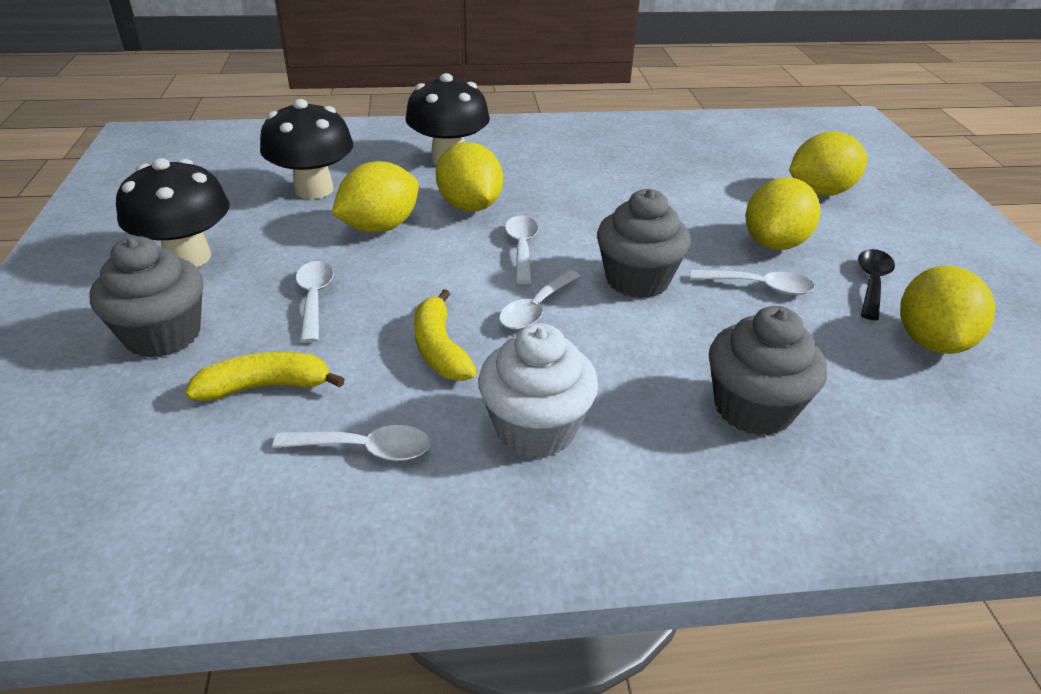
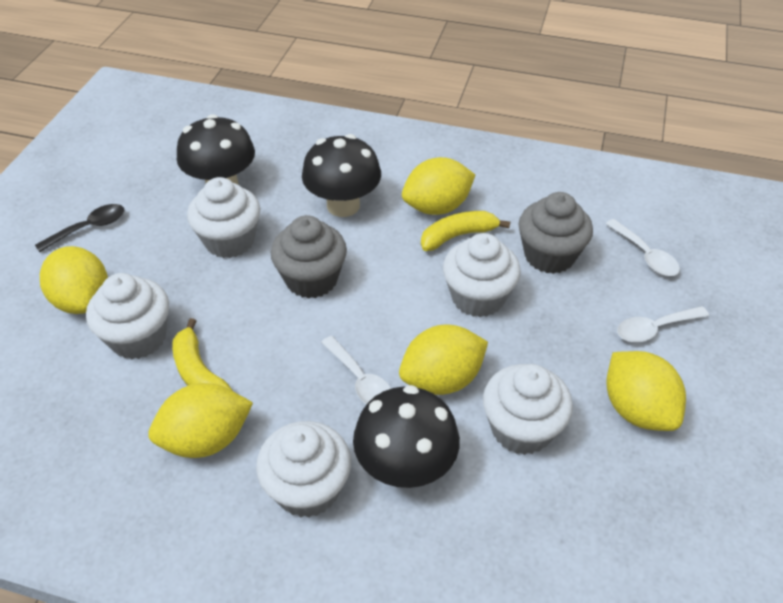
grey cupcake: [90,236,203,358] [597,189,691,298] [709,306,827,436] = 3 -> [271,215,347,299] [518,192,593,274] = 2
white cupcake: [478,323,598,458] = 1 -> [86,273,169,359] [187,177,260,258] [256,421,351,518] [443,233,521,317] [483,364,573,455] = 5
white spoon: [272,425,431,461] [296,261,334,343] [499,270,580,330] [505,215,538,284] [691,270,815,295] = 5 -> [321,336,391,404] [606,219,680,276] [617,306,709,342] = 3

